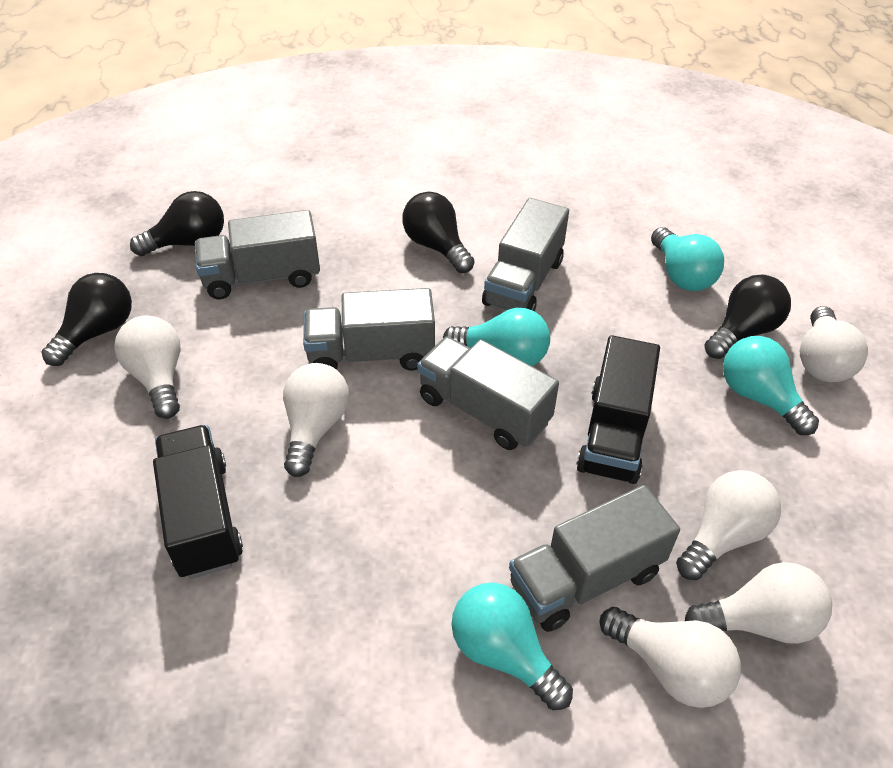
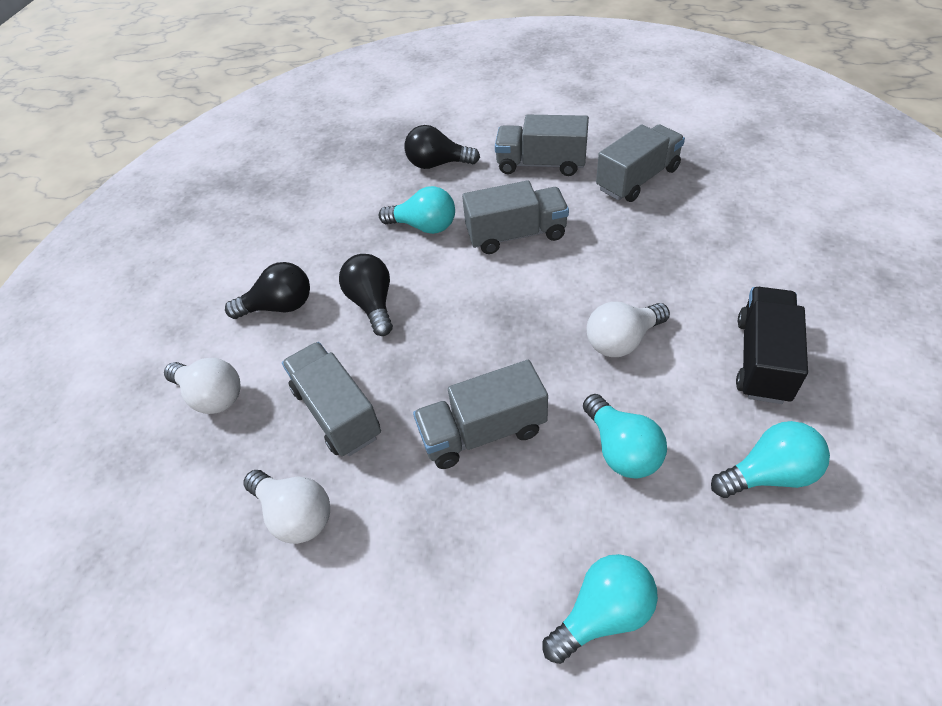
black light bulb: [42,273,132,366] [130,191,224,256] [402,192,475,273] [704,274,791,359] = 4 -> [225,262,310,319] [339,254,393,336] [404,125,480,169] = 3
black truck: [153,425,243,579] [576,335,660,484] = 2 -> [736,287,808,404] = 1
white light bulb: [114,316,181,419] [283,363,349,477] [600,607,741,708] [676,470,781,580] [685,562,832,644] [800,306,868,382] = 6 -> [164,358,241,414] [243,470,330,544] [587,302,670,357] = 3

